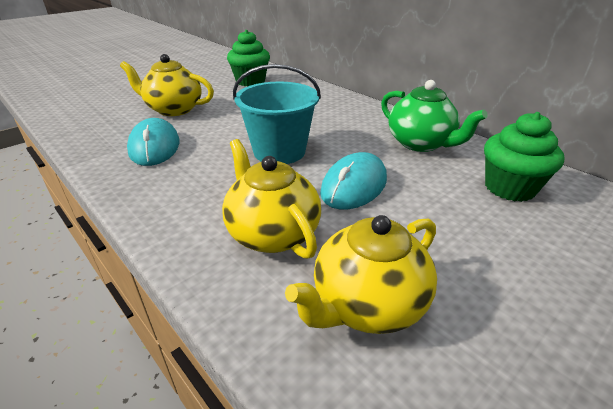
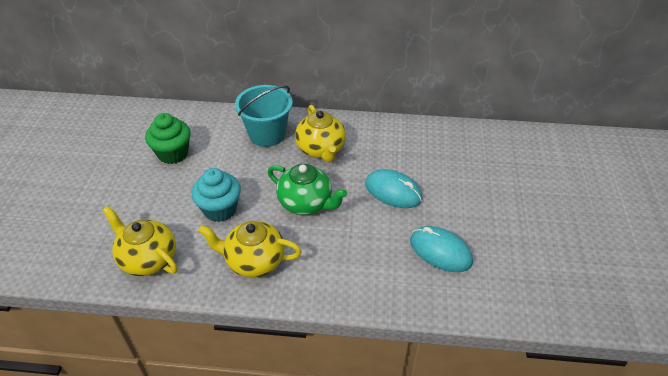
green cupcake: [227,30,270,86] [484,112,565,202] = 2 -> [145,113,191,164] = 1
turquoise cupcake: none = 0 -> [192,168,241,222] = 1

